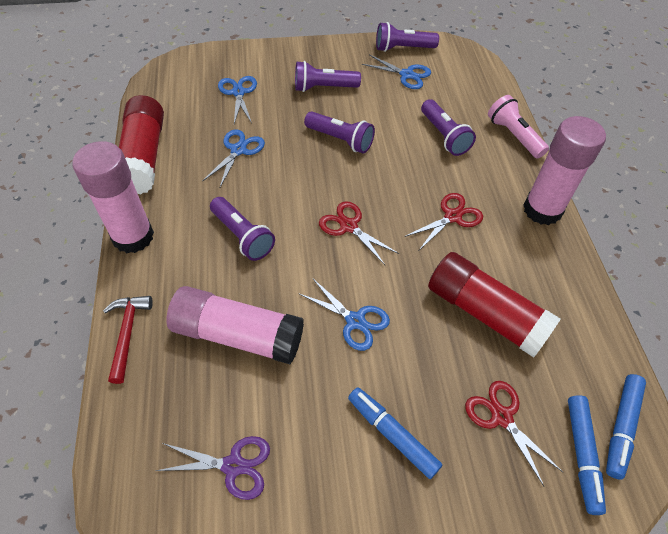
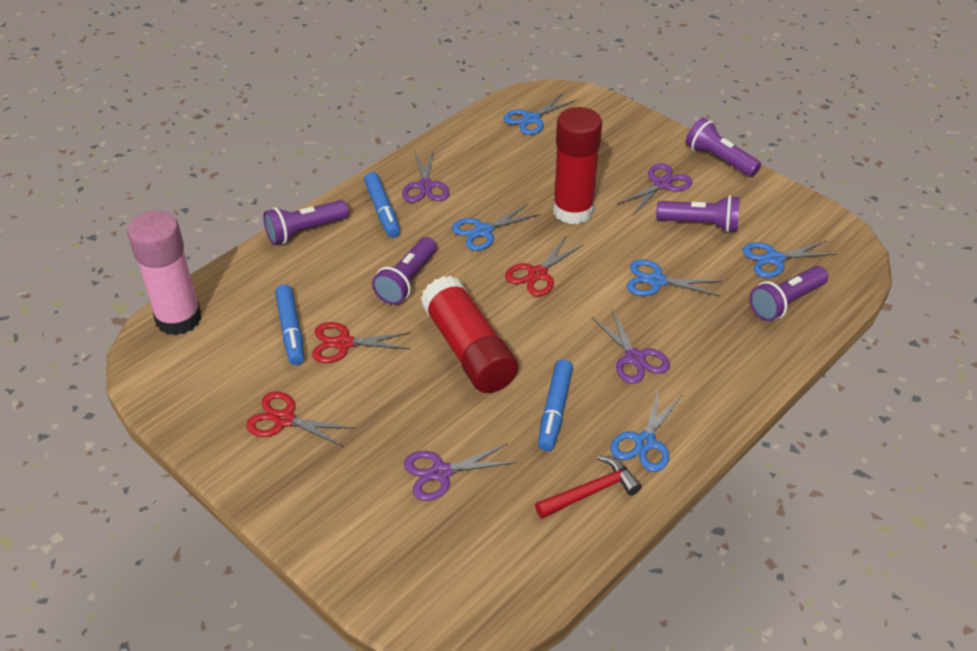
blue scissors: [202,129,265,187] [218,76,257,124] [298,278,390,351] [362,54,431,89] = 4 -> [452,203,540,251] [503,93,577,135] [610,388,683,472] [627,259,722,296] [743,241,837,278] = 5
pink flashlight: [488,95,549,159] = 1 -> none = 0
pink glue stick: [73,141,154,253] [166,286,304,364] [523,116,606,225] = 3 -> [127,211,202,336] = 1
purple scissors: [156,436,270,500] = 1 -> [402,149,450,202] [404,443,516,501] [591,309,670,384] [617,163,692,215] = 4

